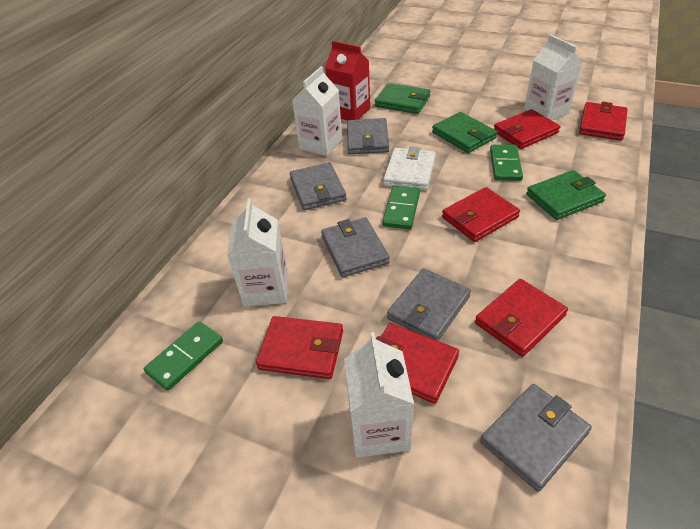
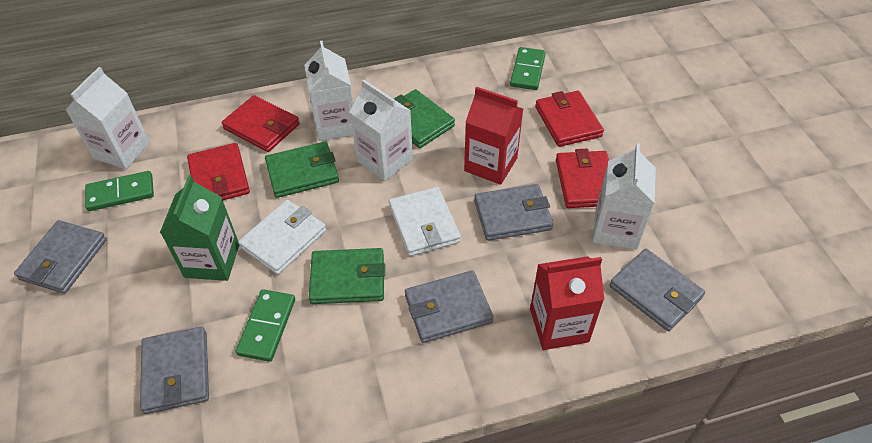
green carton: none = 0 -> [160,175,239,281] = 1
red carton: [325,41,370,121] = 1 -> [464,87,523,185] [530,256,604,350] = 2
red wallet: [256,316,343,379] [376,323,459,404] [442,187,520,242] [475,279,568,357] [494,109,560,149] [579,102,628,141] = 6 -> [187,143,250,200] [222,95,300,152] [535,91,604,147] [556,149,609,208] = 4
white wallet: [383,146,436,191] = 1 -> [238,200,326,275] [389,187,461,256] = 2

